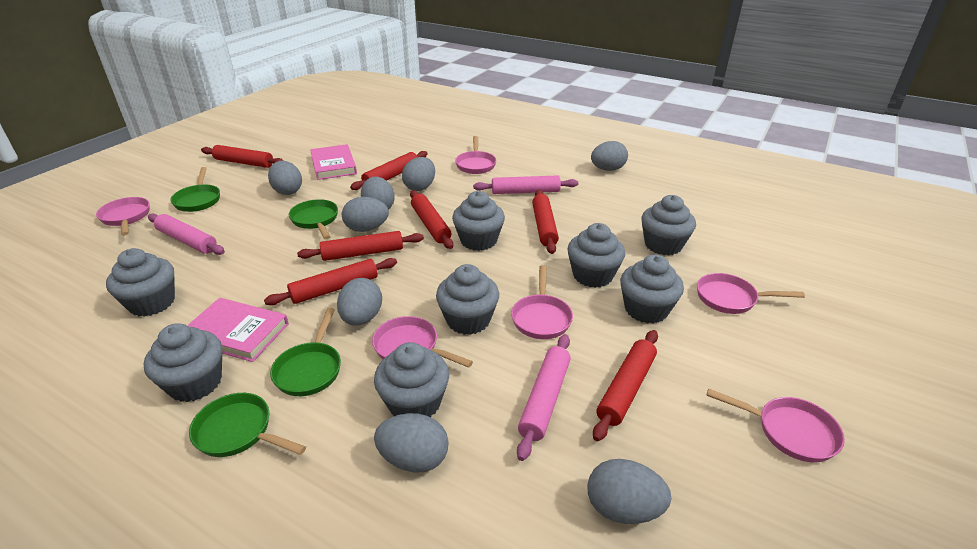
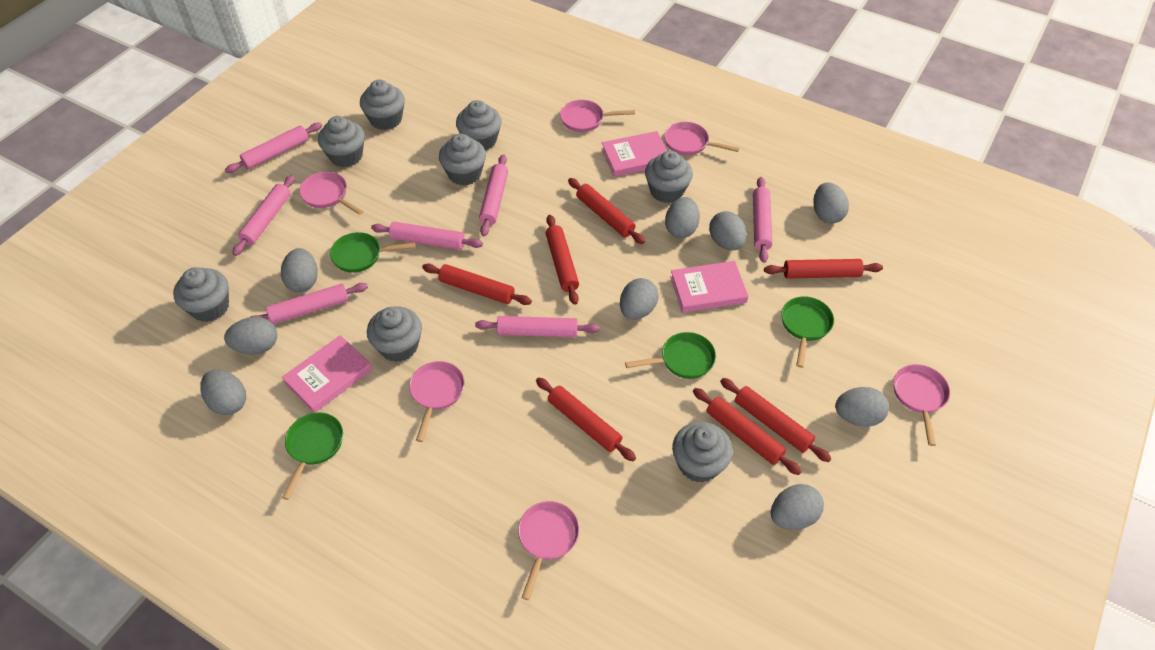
grey egg: [268,161,302,195] [337,278,382,326] [342,197,389,232] [361,177,395,210] [374,413,449,472] [402,157,435,191] [587,459,671,524] [591,141,628,171] = 8 -> [200,370,246,415] [224,317,277,355] [281,248,318,292] [620,278,659,320] [665,197,700,238] [709,211,747,251] [771,484,824,530] [813,182,849,224] [835,387,889,427] = 9
pink book: [187,298,289,362] [310,144,357,180] = 2 -> [282,335,372,413] [602,131,667,177] [670,261,749,313] = 3
pink rolling pin: [148,214,225,255] [473,175,578,194] [517,334,571,461] = 3 -> [225,123,322,173] [232,175,295,256] [251,283,368,324] [371,222,483,250] [475,316,600,337] [479,154,508,236] [753,177,773,263] = 7

